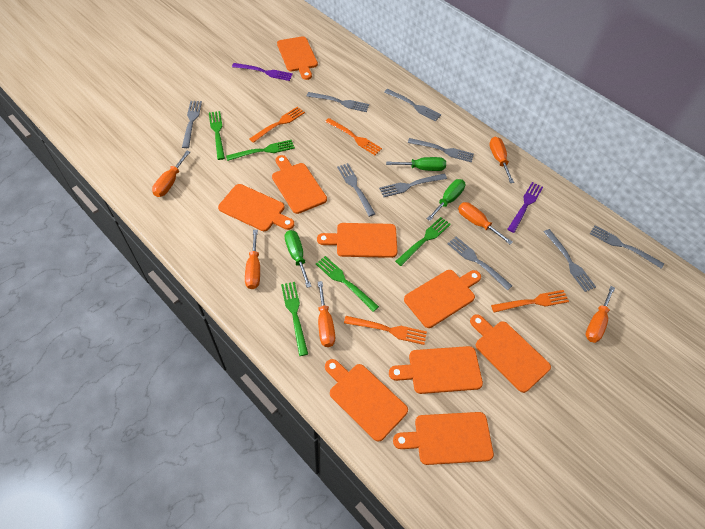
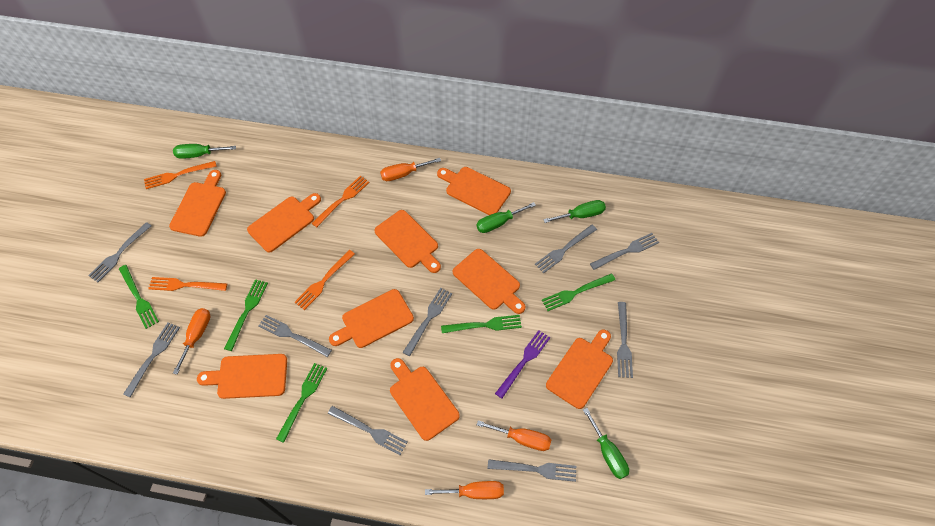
green screwdriver: [285,230,311,288] [386,157,446,171] [427,179,466,221] = 3 -> [173,144,236,159] [477,202,536,233] [543,200,606,223] [583,408,629,479] = 4
orange screwdriver: [152,151,190,197] [245,230,260,289] [318,281,335,347] [458,202,512,244] [489,137,514,183] [586,286,615,343] = 6 -> [173,308,210,374] [380,158,441,181] [425,481,504,499] [477,420,551,451] = 4
purple fork: [232,63,293,81] [507,182,543,233] = 2 -> [495,330,550,398] = 1

